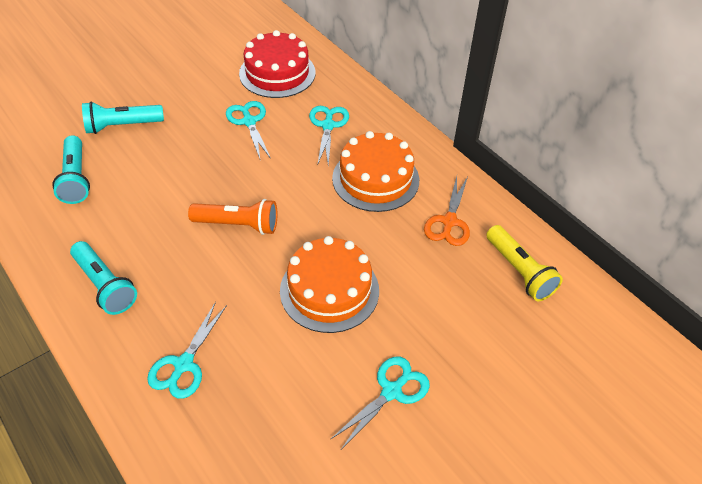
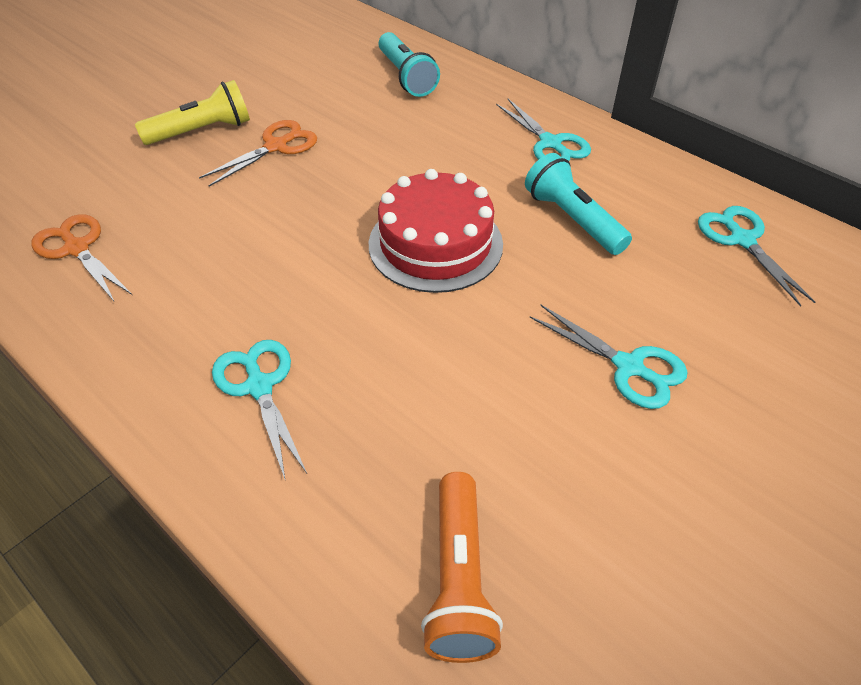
orange cake: [280,236,379,333] [332,131,419,212] = 2 -> none = 0
orange scissors: [424,176,470,246] = 1 -> [31,214,132,301] [199,120,317,187] = 2
turquoise flashlight: [52,135,90,204] [70,241,137,315] [82,101,164,134] = 3 -> [379,32,440,97] [525,153,632,255] = 2

